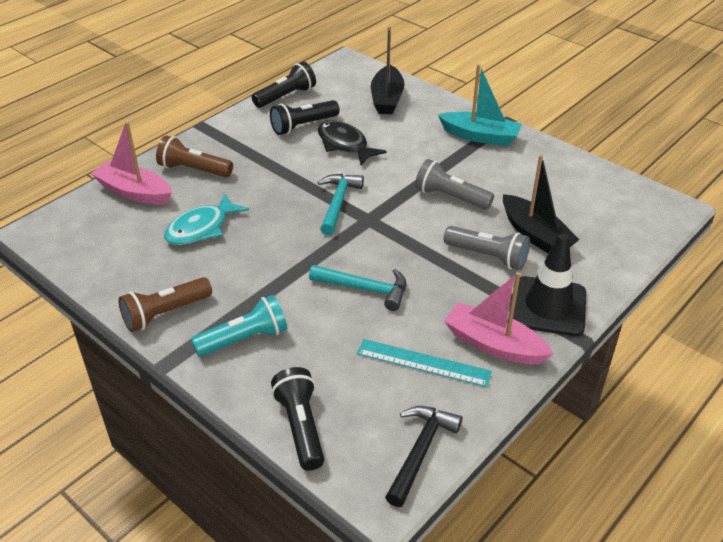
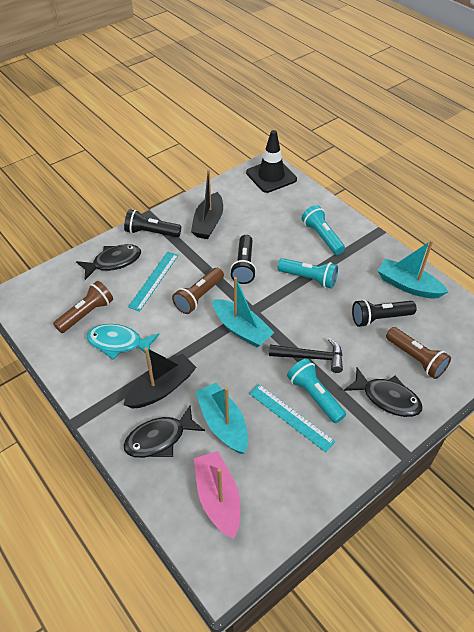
black fish: [318,121,387,165] = 1 -> [76,244,141,280] [124,405,205,458] [344,367,423,417] = 3
brown flashlight: [118,277,212,332] [156,135,233,177] = 2 -> [53,281,113,333] [172,268,224,314] [386,327,451,379] = 3
grey flashlight: [415,159,494,210] [444,226,530,270] = 2 -> none = 0
pink boat: [91,122,172,205] [444,272,554,364] = 2 -> [194,451,240,539] = 1
turquoise boat: [438,64,522,146] = 1 -> [196,383,248,454] [212,277,274,347] [377,240,448,298] = 3
turquoise flashlight: [191,295,288,357] = 1 -> [278,258,338,289] [287,358,346,423] [302,205,345,255] = 3
turquoise hammer: [309,265,406,311] [317,174,364,235] = 2 -> none = 0
turquoise ruler: [357,339,492,387] = 1 -> [128,251,179,312] [249,384,335,452] = 2

